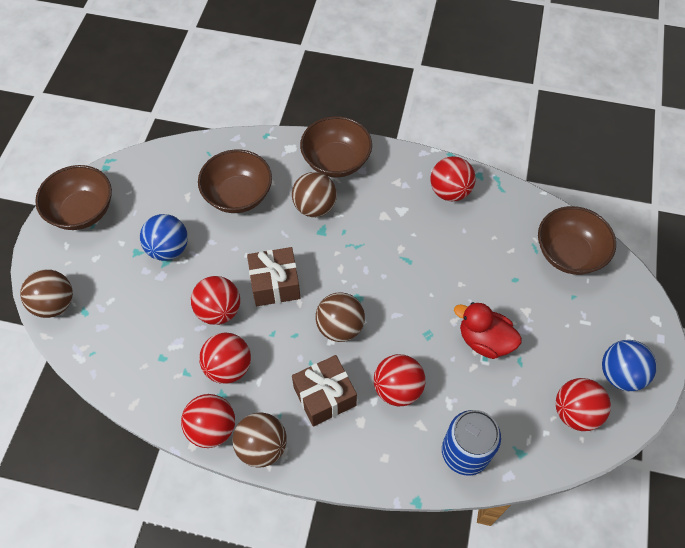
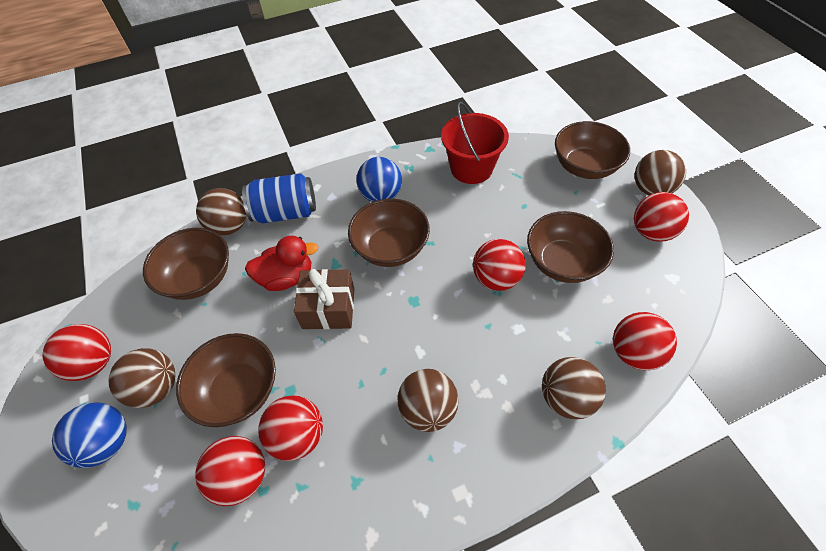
brown ball: [20,269,73,318] [233,412,287,468] [292,172,337,217] [315,292,365,342] = 4 -> [108,348,175,408] [196,188,247,236] [398,369,459,432] [542,357,606,419] [635,150,686,195] = 5
brown bowl: [35,165,112,230] [198,149,272,213] [300,116,372,177] [538,206,616,275] = 4 -> [143,228,229,300] [176,333,276,427] [348,199,430,267] [527,211,614,283] [555,121,630,179] = 5
brown gift: [247,247,300,306] [292,355,357,426] = 2 -> [294,269,354,329] = 1
red bucket: none = 0 -> [441,102,509,184] = 1

